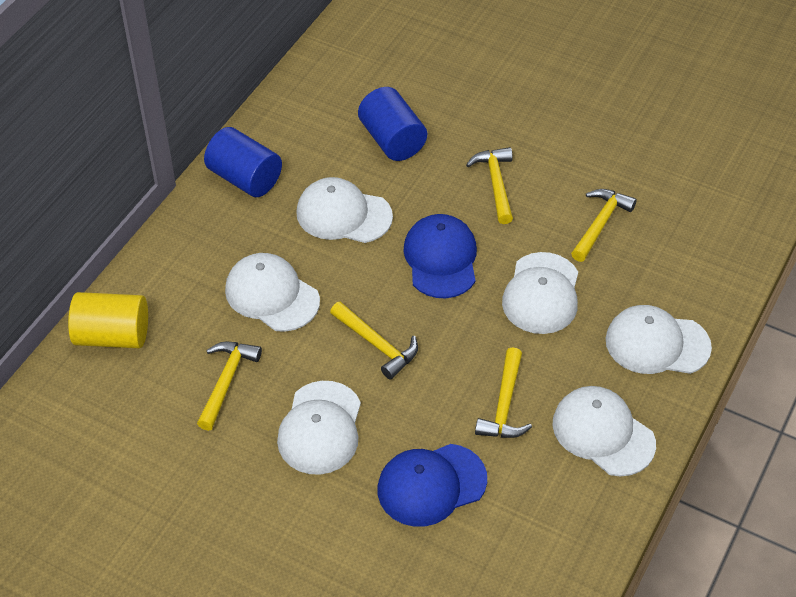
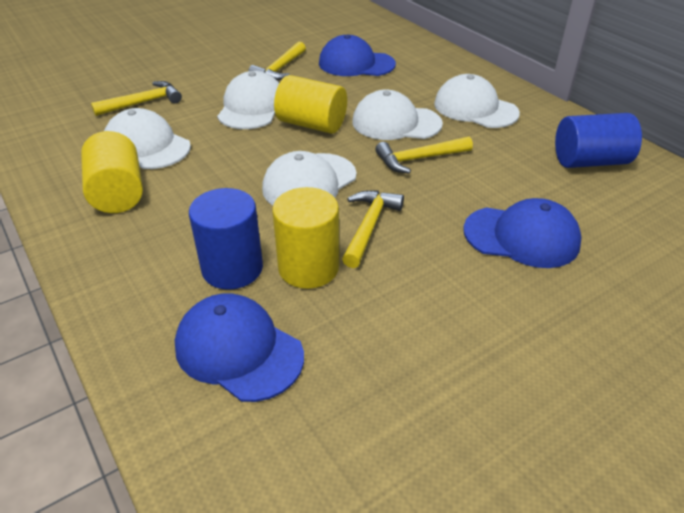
blue cap: [378,444,487,527] [403,214,477,298] = 2 -> [175,293,304,402] [319,34,396,76] [463,198,582,268] = 3
white cap: [225,253,320,332] [277,381,361,475] [296,177,393,243] [502,252,578,334] [552,386,656,476] [606,305,712,374] = 6 -> [104,108,191,169] [217,71,279,129] [262,151,357,206] [352,90,443,140] [434,74,520,128] = 5
yellow cylinder: [68,292,148,348] = 1 -> [81,131,143,213] [272,187,339,289] [274,75,347,134] = 3
yellow hammer: [197,342,262,431] [330,302,418,379] [466,147,513,224] [475,347,532,438] [571,189,637,262] = 5 -> [91,81,182,116] [248,42,306,81] [342,190,404,268] [375,137,473,174] = 4

